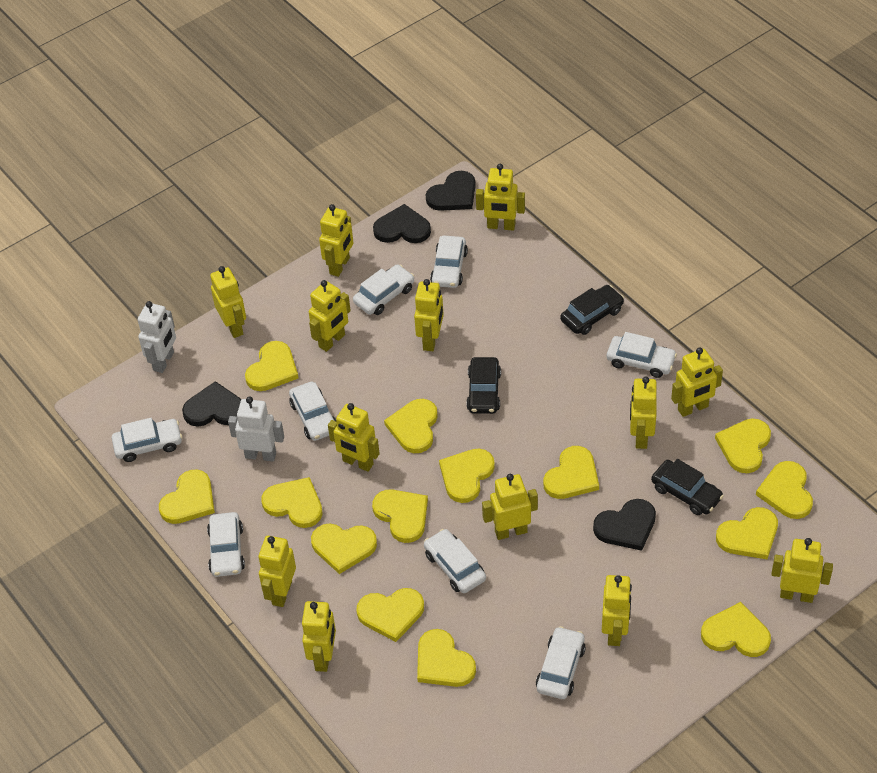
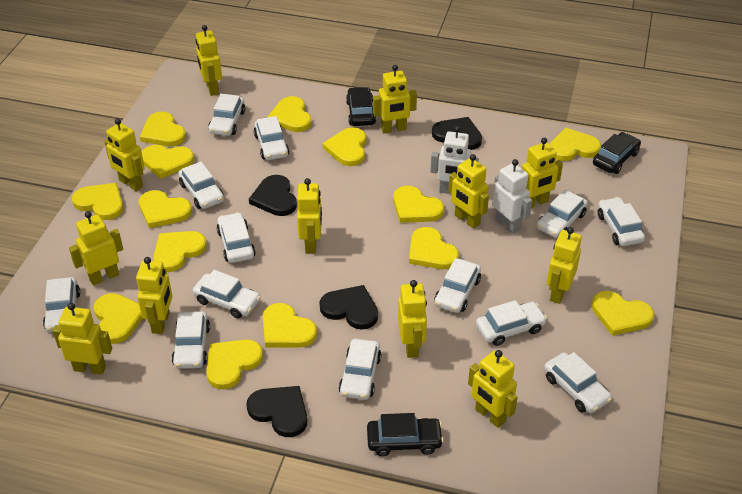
white car: [112,418,182,462] [207,512,245,577] [289,382,337,441] [353,264,414,315] [424,529,486,593] [430,236,468,288] [536,626,586,699] [607,332,677,378] = 8 -> [43,277,80,332] [172,311,210,369] [178,162,224,209] [193,270,261,318] [208,94,245,136] [217,212,256,263] [254,116,289,160] [339,339,382,400] [434,258,481,313] [476,300,547,346] [537,189,588,238] [544,352,612,413] [598,197,645,246] = 13
yellow robot: [210,266,246,338] [258,536,296,607] [302,601,336,672] [309,280,351,352] [319,204,353,277] [328,403,380,472] [414,279,444,351] [476,164,525,231] [482,474,538,540] [602,575,632,646] [630,377,657,449] [671,347,723,417] [771,538,833,603] = 13 -> [53,303,112,375] [69,211,123,286] [104,118,145,191] [136,257,172,334] [195,25,222,96] [297,178,322,254] [373,65,417,133] [398,280,427,358] [448,154,489,229] [468,350,518,428] [522,138,563,208] [547,227,582,304] = 12

